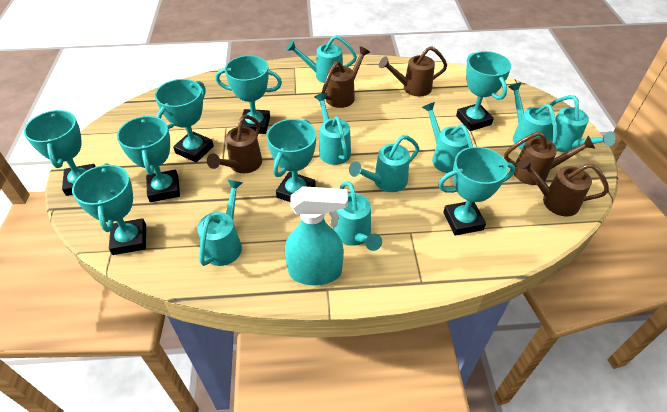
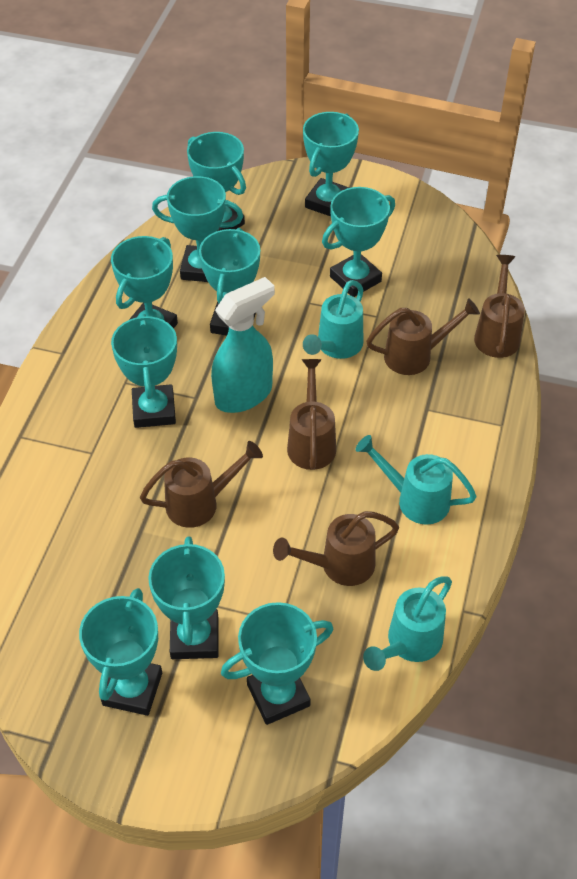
turquoise trophy: [24,110,96,196] [72,163,146,255] [117,116,180,202] [155,79,214,163] [216,55,282,134] [266,119,316,202] [438,147,515,235] [456,51,511,131] = 8 -> [79,588,162,716] [111,236,178,329] [111,314,177,428] [148,536,225,659] [152,176,243,282] [187,132,246,231] [199,228,260,336] [221,602,333,725] [303,112,359,216] [322,187,395,297] = 10
turquoise watering can: [197,179,243,266] [286,35,357,83] [314,93,351,165] [334,181,382,251] [349,135,419,192] [422,102,473,173] [508,82,557,149] [547,95,616,152] = 8 -> [303,280,363,359] [355,435,477,525] [363,576,452,671] = 3

